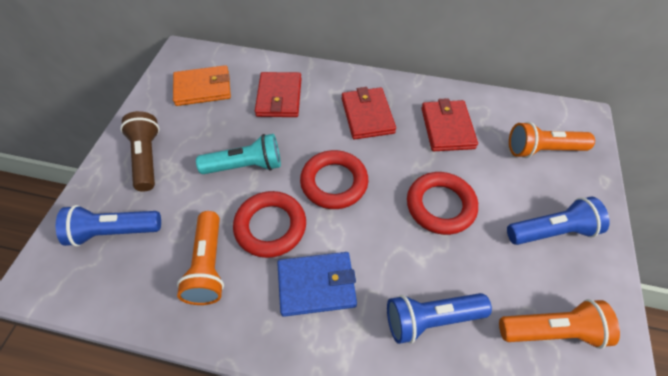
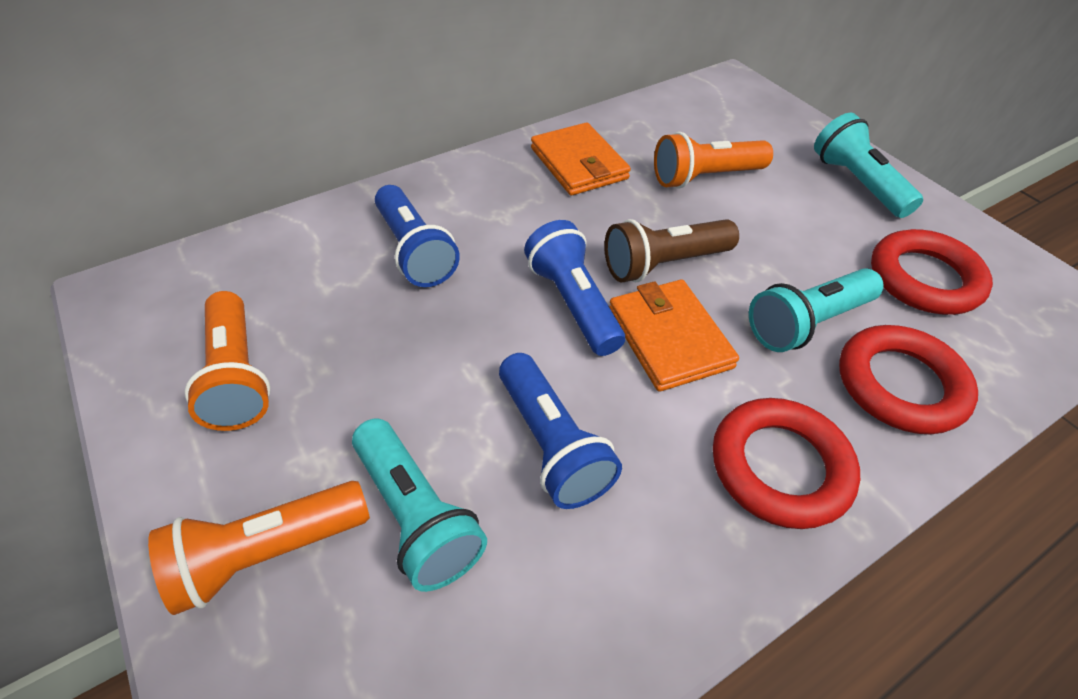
blue wallet: [277,252,357,317] = 1 -> none = 0
orange wallet: [173,65,231,106] = 1 -> [531,122,631,196] [609,279,739,392] = 2
red wallet: [255,72,302,117] [342,87,396,140] [421,98,478,151] = 3 -> none = 0
turquoise flashlight: [196,134,281,174] = 1 -> [352,418,487,592] [749,268,884,352] [814,113,923,218] = 3

